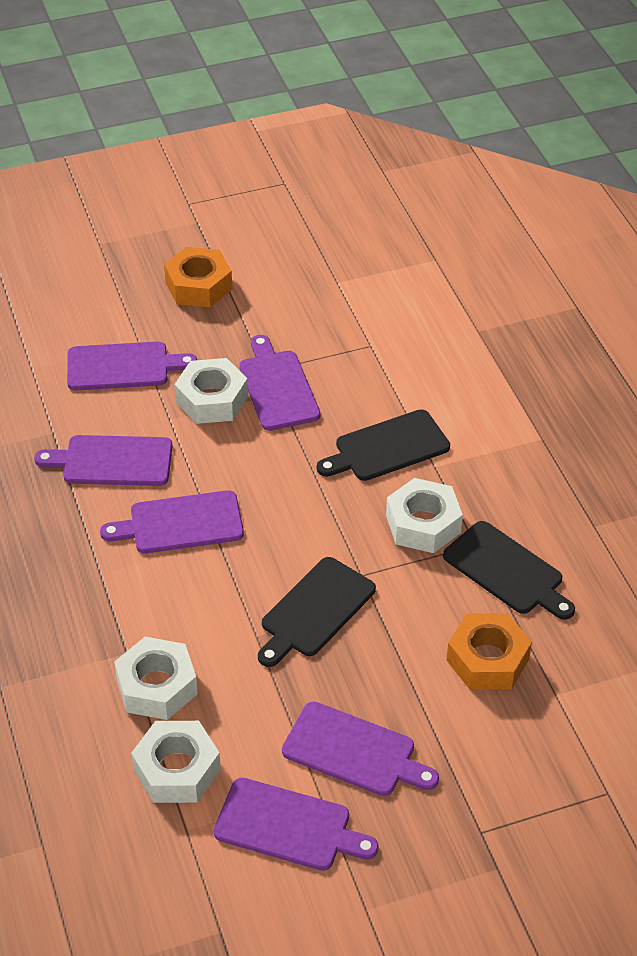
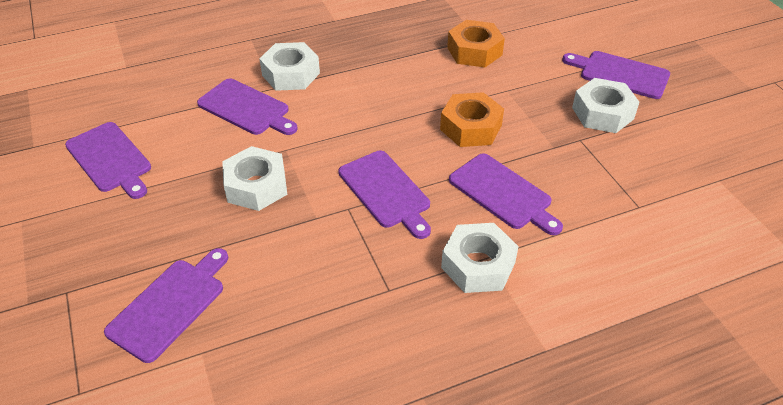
black cutting board: [258,557,376,667] [317,409,450,481] [443,521,575,620] = 3 -> none = 0

